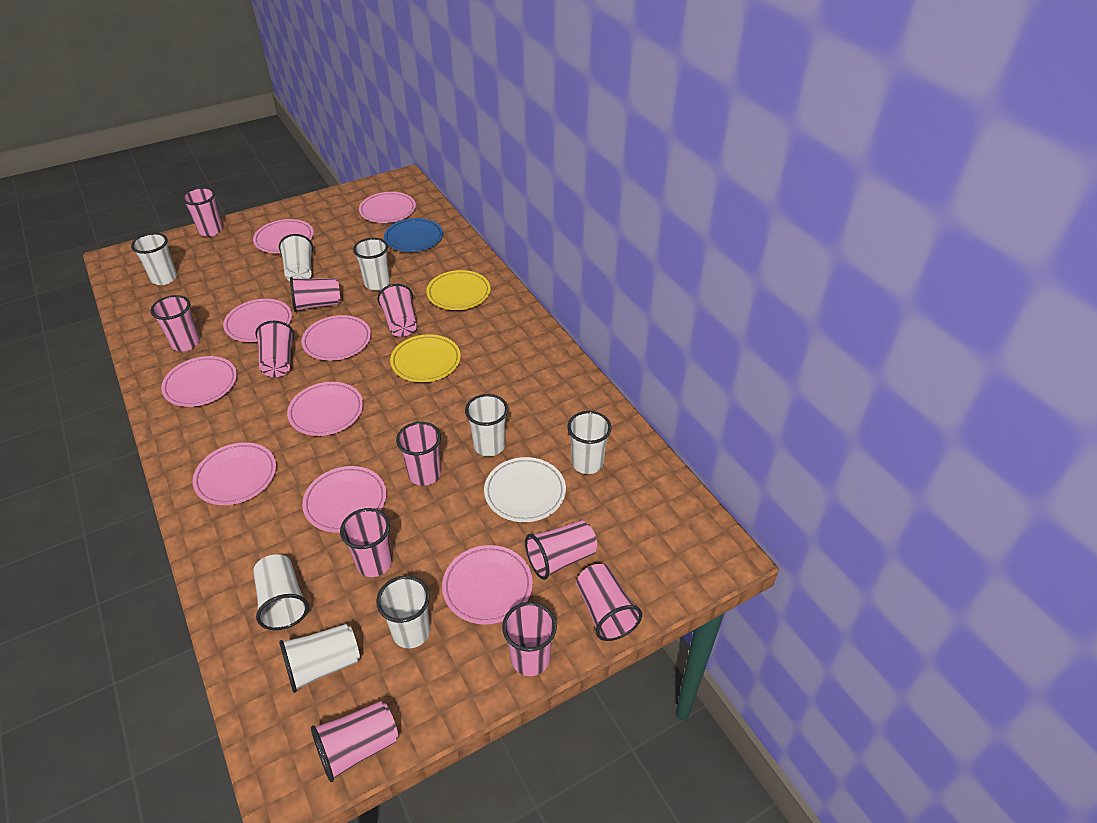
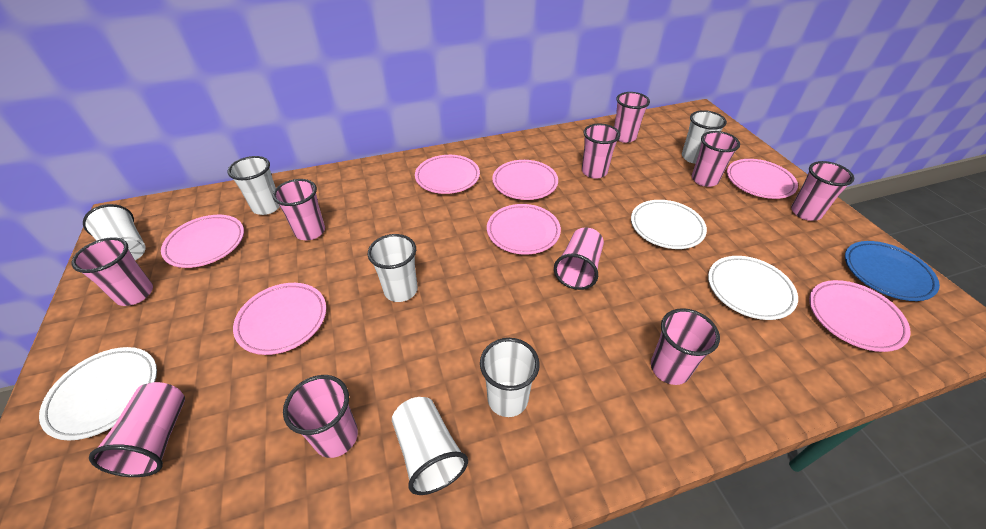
pink cup: [150,295,200,351] [182,187,223,237] [255,321,294,377] [290,277,341,312] [311,701,398,782] [340,508,393,577] [377,284,417,337] [396,422,441,486] [502,602,557,676] [525,520,597,580] [576,564,642,641] = 11 -> [71,237,153,306] [89,382,185,477] [273,179,325,240] [283,375,358,458] [554,227,604,290] [582,123,620,179] [614,92,650,143] [651,308,720,385] [692,131,740,187] [791,161,854,221] = 10
pink plate: [161,356,237,407] [193,442,276,505] [223,299,292,342] [253,219,314,253] [287,382,363,436] [301,315,371,361] [302,466,387,533] [359,192,416,223] [442,545,533,624] = 9 -> [161,215,244,268] [233,283,326,355] [415,155,480,194] [487,204,561,255] [492,160,558,200] [727,159,798,199] [809,280,911,352] = 7
white cup: [131,233,177,285] [253,554,309,630] [279,234,313,281] [279,624,360,693] [353,238,390,290] [376,576,430,648] [465,394,508,456] [567,411,611,474] = 8 -> [83,204,146,260] [228,156,280,215] [368,234,418,302] [392,397,468,495] [480,338,540,417] [682,110,727,164] = 6
white plate: [484,457,566,522] = 1 -> [39,347,157,440] [631,200,707,249] [708,256,798,320] = 3
yellow plate: [390,334,461,382] [426,270,491,310] = 2 -> none = 0

